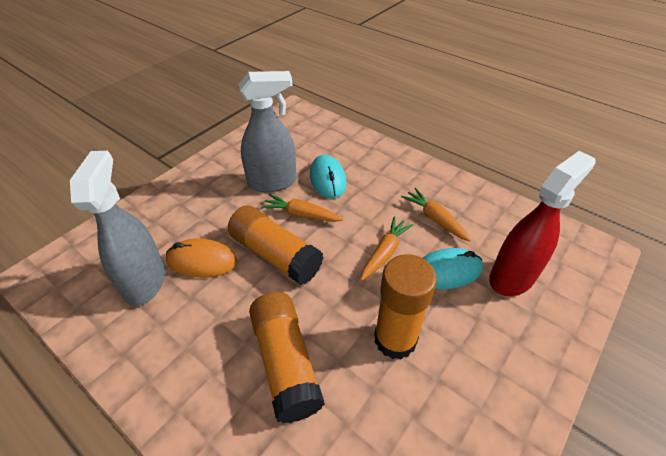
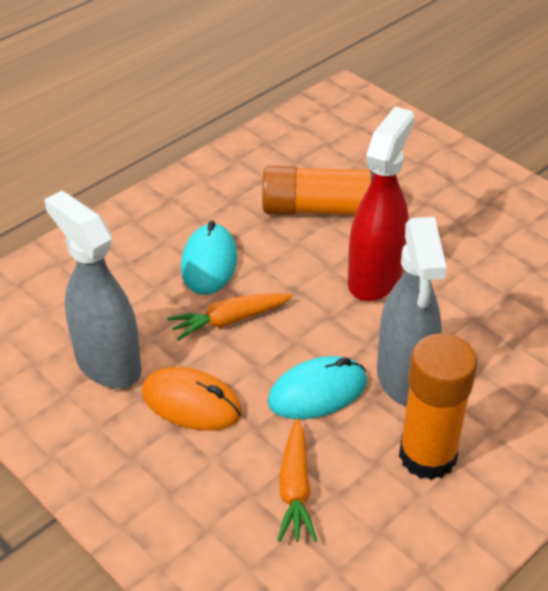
orange carrot: [261,194,343,222] [360,216,414,281] [401,188,471,242] = 3 -> [167,293,292,341] [277,419,317,542] = 2
orange glue stick: [228,205,323,285] [249,292,325,423] [374,254,437,359] = 3 -> [262,166,374,215] [399,333,477,480] = 2

